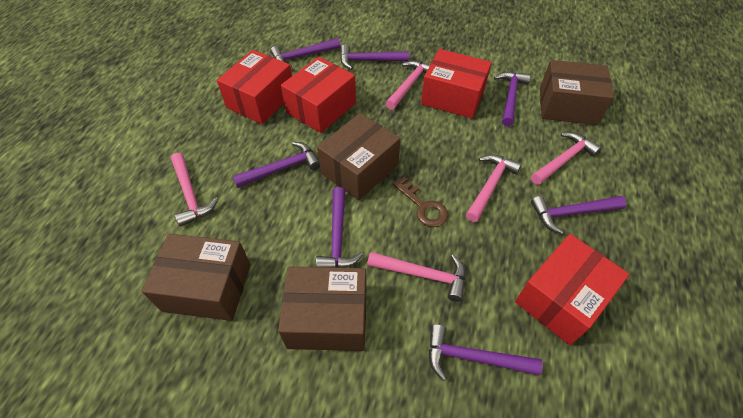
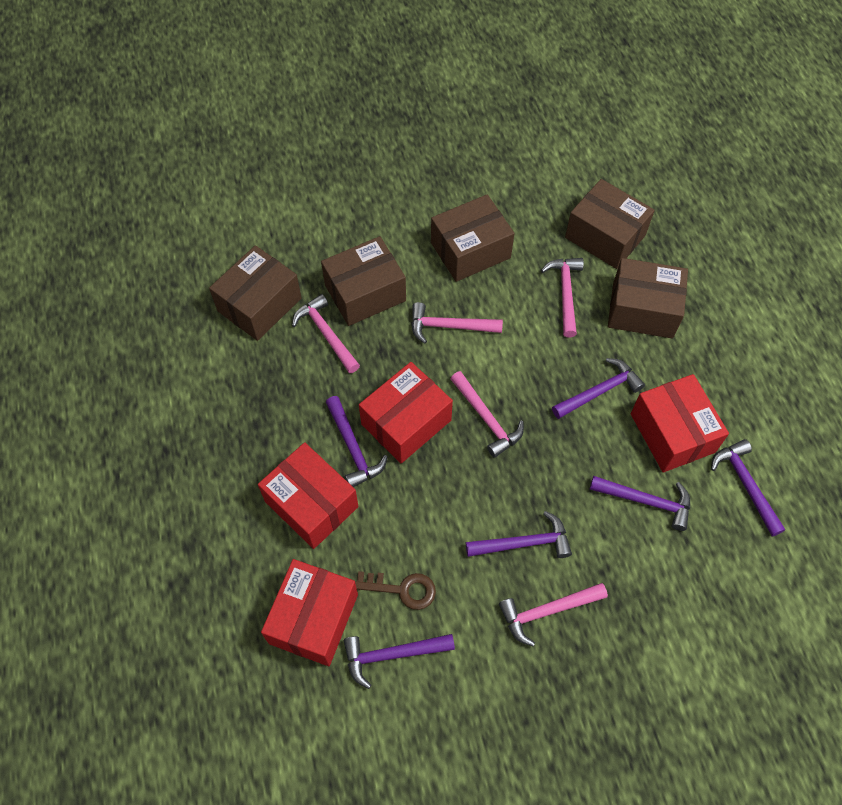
brown box: [142,233,251,321] [278,267,366,351] [317,113,400,200] [540,60,614,125] = 4 -> [209,245,302,341] [321,236,406,326] [431,194,515,282] [565,179,655,269] [608,258,688,339] = 5
purple hammer: [233,142,320,188] [270,38,340,68] [316,187,363,268] [340,44,409,70] [429,324,542,381] [494,72,531,126] [531,196,626,234] = 7 -> [326,396,388,487] [344,634,455,689] [466,511,572,558] [552,358,645,419] [590,476,690,531] [711,439,786,536] = 6

